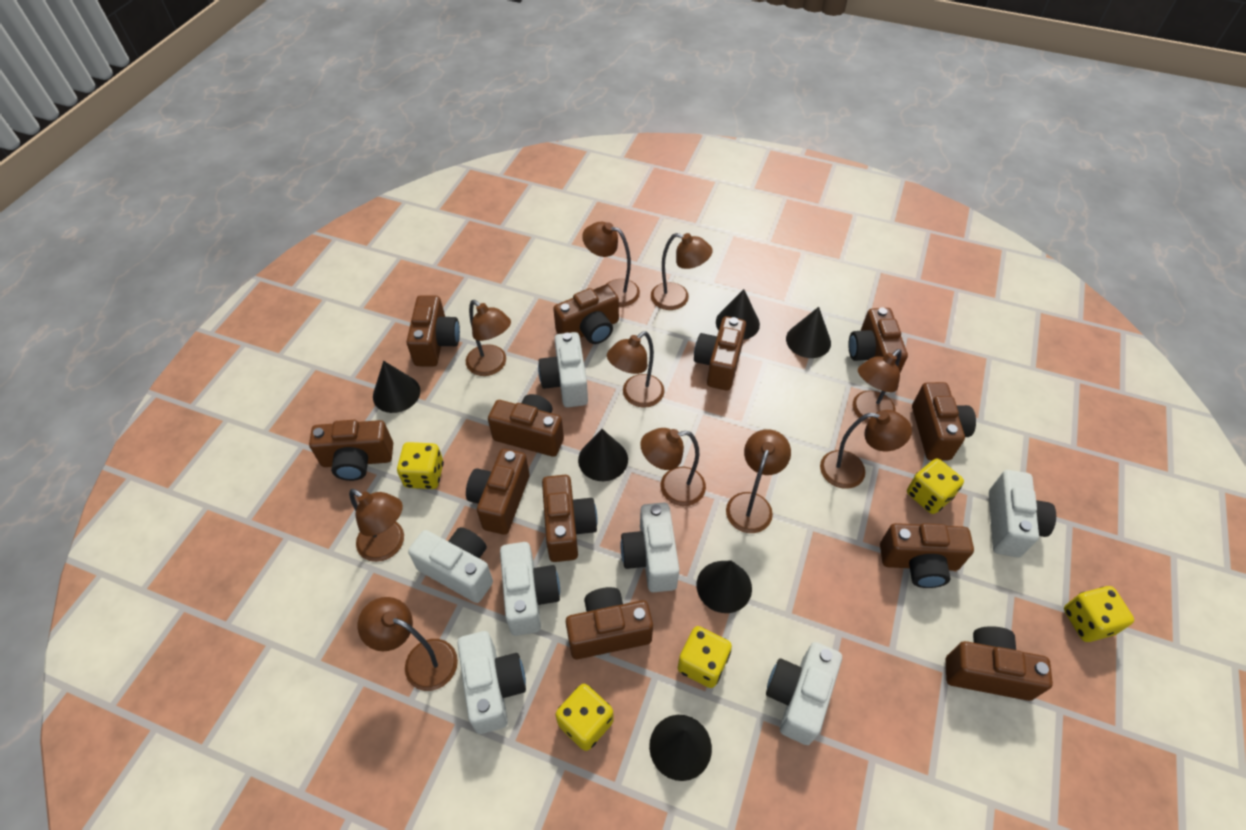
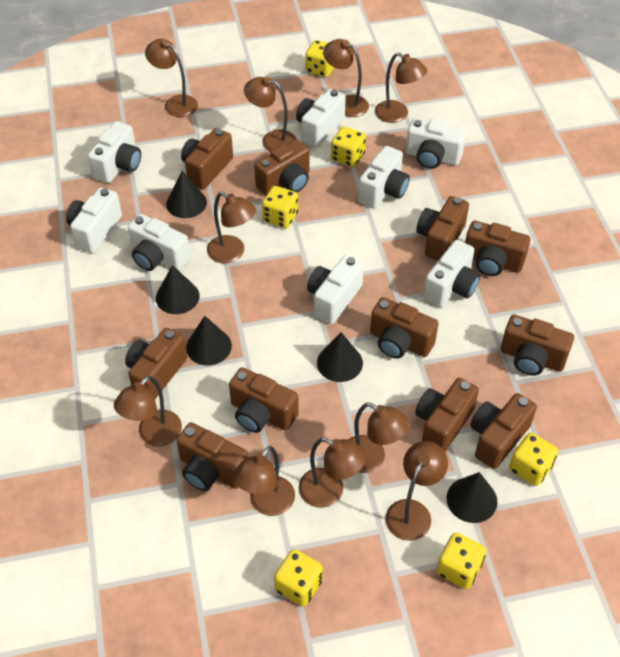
black cone: [373,361,420,413] [578,429,628,481] [649,715,712,781] [697,560,752,613] [716,289,760,340] [786,307,831,358] = 6 -> [156,265,200,314] [166,171,207,218] [186,316,232,365] [317,332,363,382] [447,472,498,523] = 5
brown camera: [309,420,393,481] [406,295,460,367] [466,449,529,535] [488,394,564,457] [542,475,597,562] [553,284,619,344] [566,587,653,659] [694,316,746,391] [848,308,908,372] [880,523,974,588] [912,382,976,461] [946,626,1053,701] = 12 -> [125,328,188,399] [177,422,248,491] [181,128,233,189] [229,367,299,433] [254,139,310,195] [370,297,439,359] [415,378,479,452] [416,196,469,261] [465,221,530,276] [470,393,537,469] [501,315,574,376] = 11
white camera: [408,527,493,603] [457,631,526,734] [500,542,560,636] [538,332,588,407] [621,503,680,592] [766,642,842,745] [989,470,1056,557] = 7 -> [66,187,122,253] [88,121,141,183] [128,214,190,271] [296,89,346,147] [307,255,364,324] [358,146,410,208] [406,119,466,169] [423,240,481,307] = 8
yellow dice: [397,442,444,489] [555,684,614,751] [678,626,732,688] [907,459,964,514] [1064,586,1134,642] = 5 -> [262,186,298,228] [274,549,323,607] [305,40,334,77] [331,126,366,167] [436,533,486,589] [509,433,558,486] = 6

